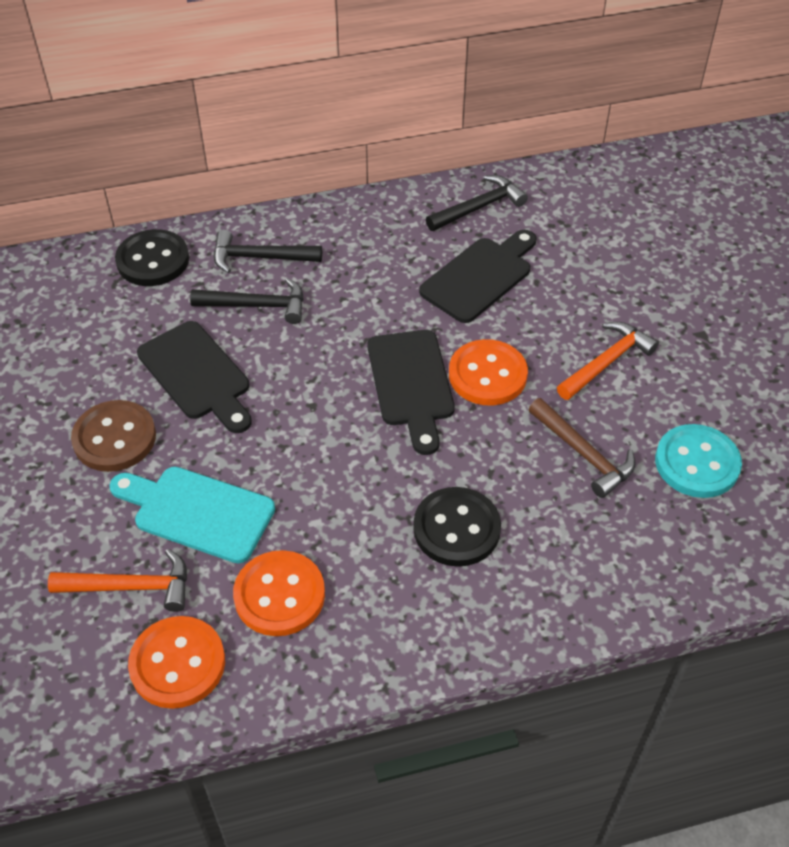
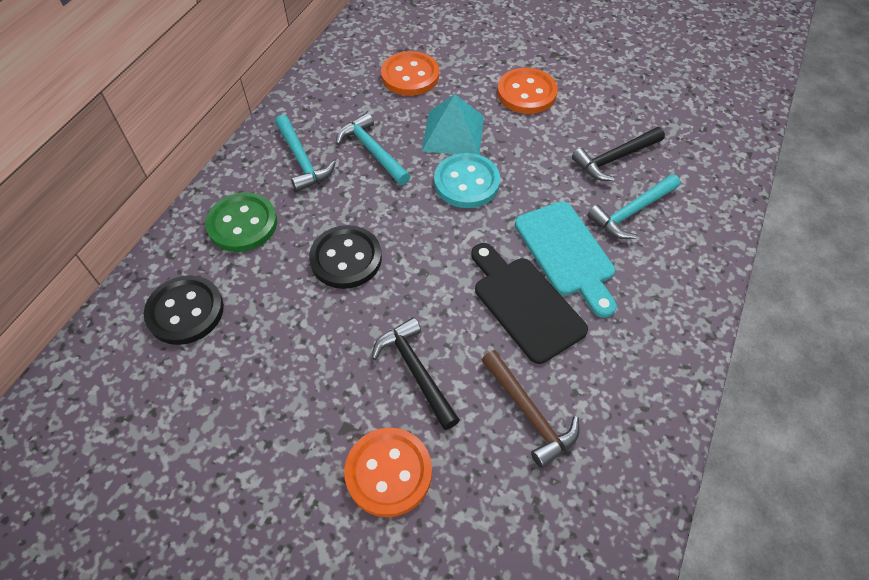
black cutting board: [137,321,252,433] [367,330,455,455] [419,230,537,323] = 3 -> [471,243,588,364] = 1
black hammer: [190,278,304,324] [214,230,322,273] [426,175,528,231] = 3 -> [372,317,460,430] [572,127,665,181] = 2
brown button: [71,400,156,472] = 1 -> none = 0
green button: none = 0 -> [205,192,277,252] = 1
orange hammer: [48,549,187,612] [557,322,659,400] = 2 -> none = 0
turquoise hammer: none = 0 -> [275,115,336,192] [336,113,410,185] [587,174,680,239] = 3
turquoise pyramid: none = 0 -> [422,94,484,155] = 1

